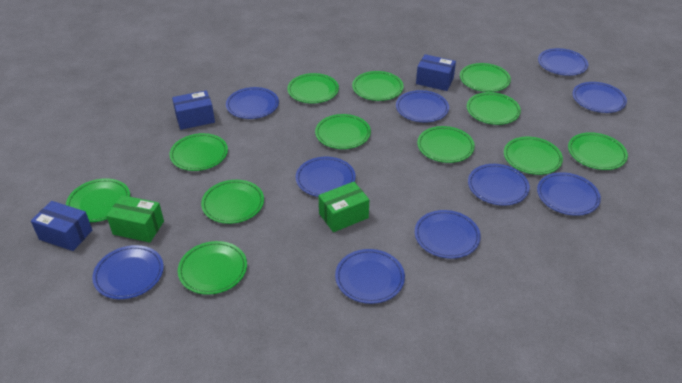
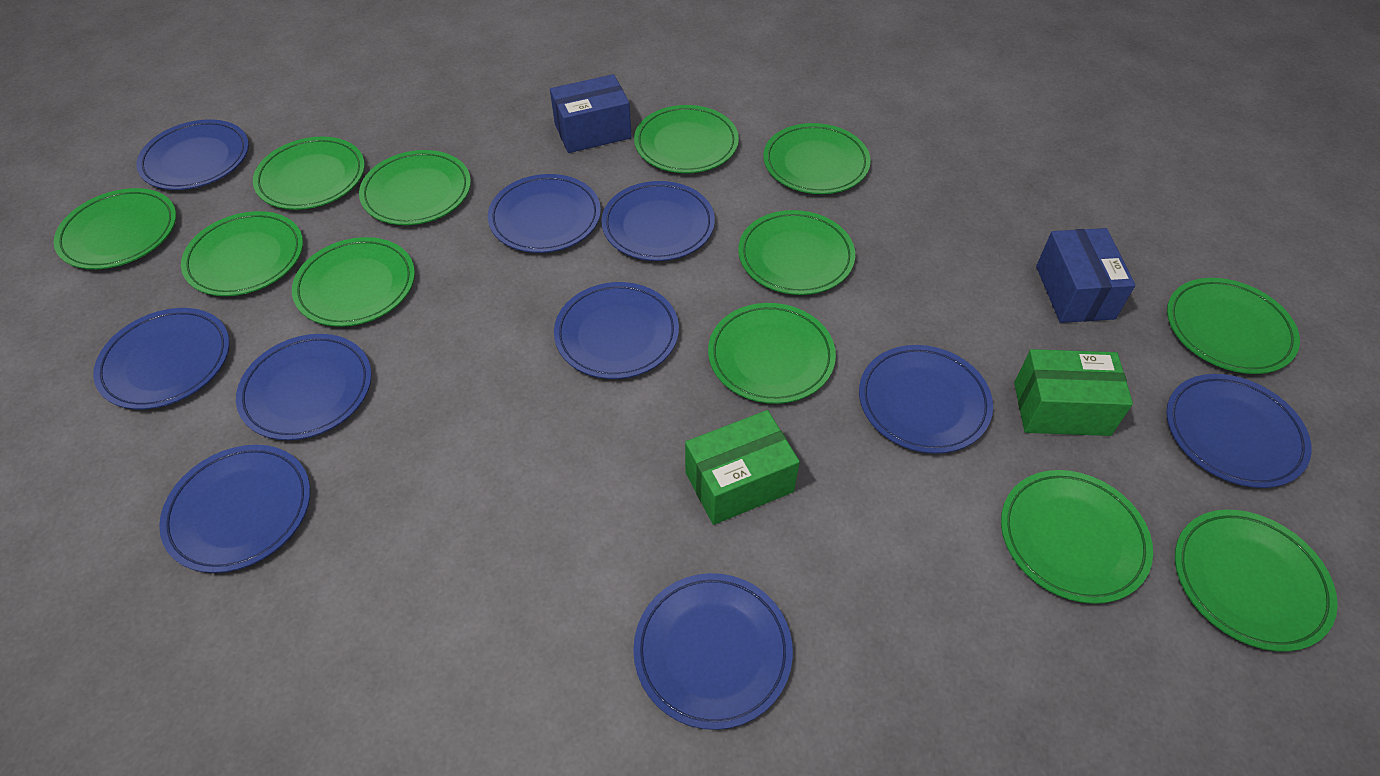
blue box: [31,201,92,251] [172,90,215,130] [416,54,456,91] = 3 -> [550,74,632,153] [1036,228,1135,323] = 2

